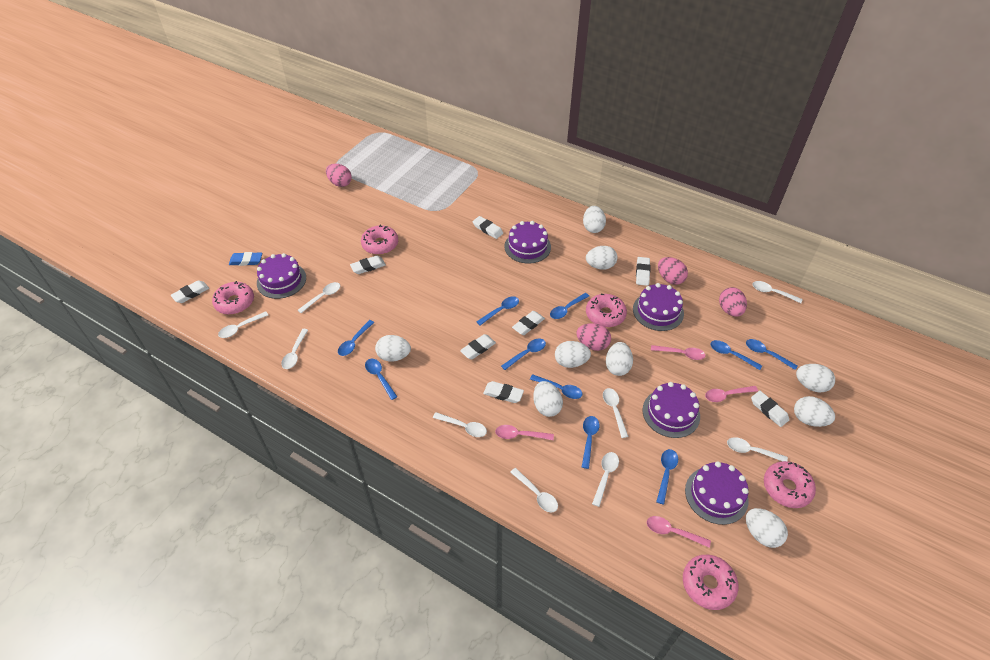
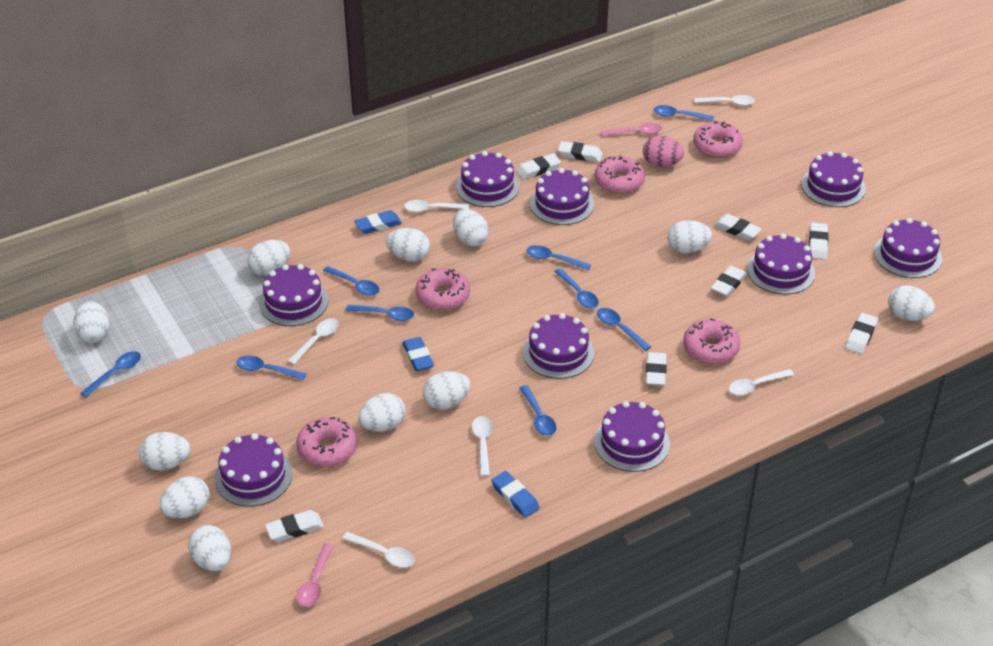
blue eraser: [229,252,262,266] = 1 -> [354,210,402,234] [402,337,434,371] [491,471,540,518] = 3
blue spoon: [338,320,374,356] [365,359,397,400] [477,296,519,326] [501,339,546,370] [530,374,582,399] [550,293,589,319] [582,416,599,469] [656,449,678,505] [710,340,762,370] [746,339,798,370] = 10 -> [81,351,141,397] [236,355,307,380] [323,266,379,296] [346,305,414,321] [520,385,556,436] [526,245,591,270] [554,268,599,308] [597,308,651,351] [654,105,714,121] = 9
pink egg: [326,164,352,187] [576,323,611,351] [658,257,688,285] [719,287,747,317] = 4 -> [643,135,684,167] = 1
pink spoon: [495,425,554,440] [647,516,711,548] [651,345,706,360] [705,386,758,402] = 4 -> [297,543,334,607] [601,123,662,136] = 2
purple cake: [257,253,306,299] [504,221,551,264] [633,283,684,331] [643,382,700,438] [685,461,749,525] = 5 -> [215,433,292,507] [259,264,329,326] [456,151,519,207] [523,313,594,379] [530,168,594,225] [594,401,670,472] [747,234,815,295] [801,151,866,207] [874,218,942,278] = 9
white egg: [375,335,411,362] [533,381,563,417] [555,341,591,368] [583,206,606,233] [586,246,618,270] [606,342,633,376] [746,508,788,548] [794,396,835,427] [796,364,835,392] = 9 -> [73,301,110,343] [139,432,190,471] [160,476,210,518] [188,525,231,571] [247,240,290,276] [358,393,405,431] [386,228,430,262] [423,371,470,410] [453,209,489,247] [668,220,712,253] [888,285,935,321] = 11
white spoon: [218,311,268,338] [281,329,308,369] [298,282,340,313] [433,412,487,437] [510,468,558,512] [592,452,619,507] [603,388,629,438] [727,437,788,461] [752,281,803,303] = 9 -> [288,318,339,365] [342,532,415,568] [404,200,469,212] [471,416,493,477] [695,95,755,106] [729,369,794,396] = 6

